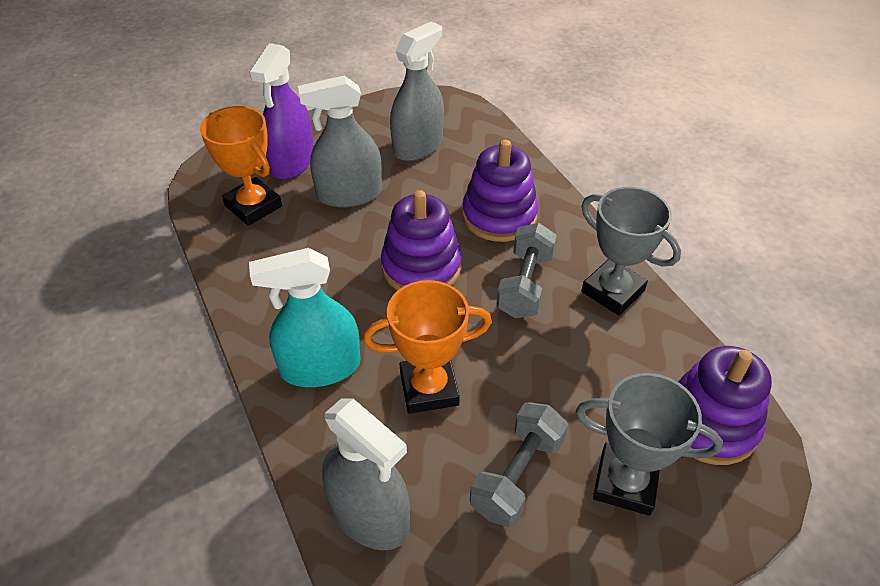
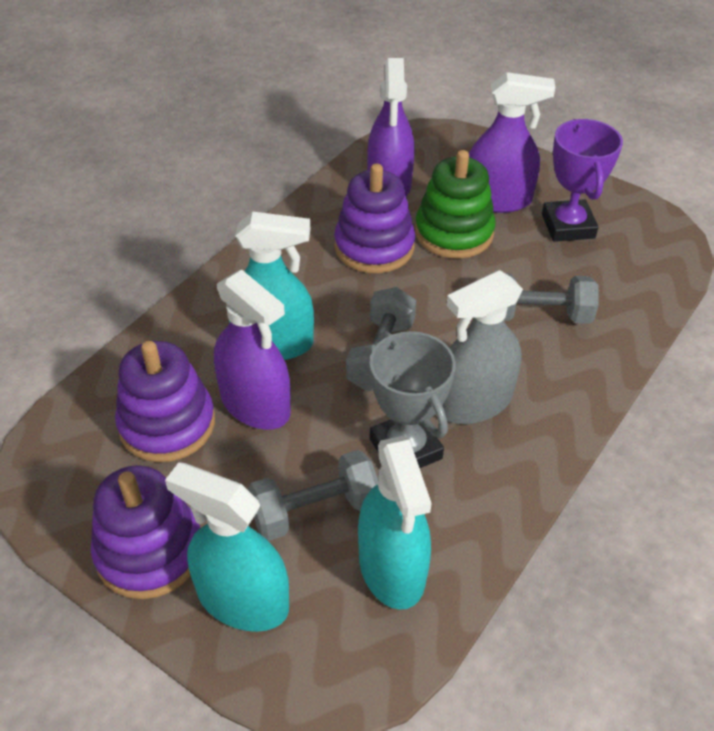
green stacking toy: none = 0 -> [415,150,496,259] = 1
grey dumbbell: [470,402,568,527] [496,223,557,318] = 2 -> [247,450,378,541] [346,287,416,391] [504,273,599,324] = 3
grey spray bottle: [298,76,382,207] [322,398,410,550] [390,21,444,161] = 3 -> [442,270,523,424] = 1
grey trophy: [575,373,723,516] [581,187,681,316] = 2 -> [370,331,456,468] = 1
orange trophy: [200,106,282,226] [363,280,492,414] = 2 -> none = 0
purple spray bottle: [249,43,314,179] = 1 -> [214,269,291,430] [367,58,415,196] [469,72,555,213] = 3
purple trophy: none = 0 -> [542,119,623,242] = 1
turquoise spray bottle: [249,248,360,387] = 1 -> [165,462,289,632] [229,212,314,360] [358,436,432,610] = 3

